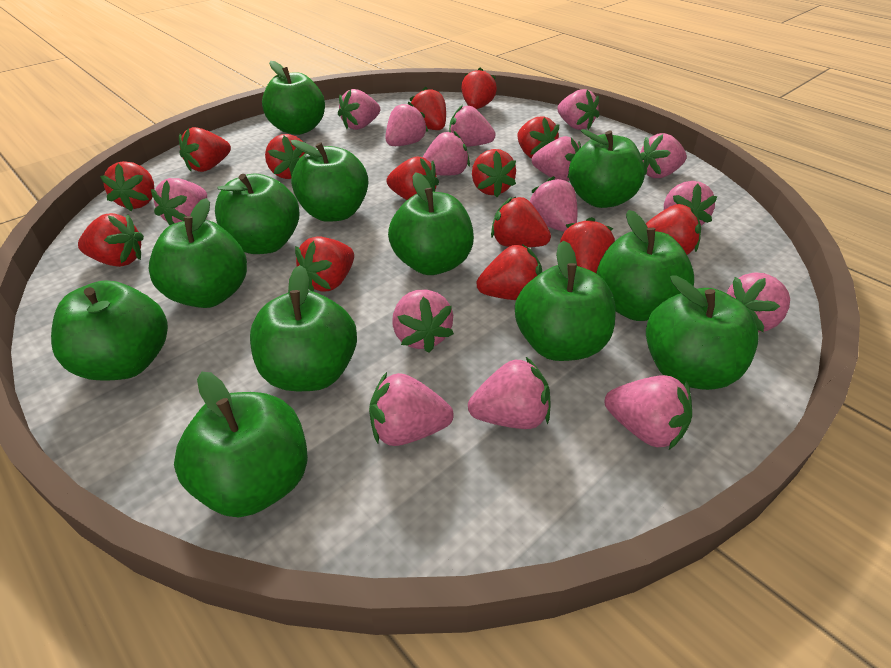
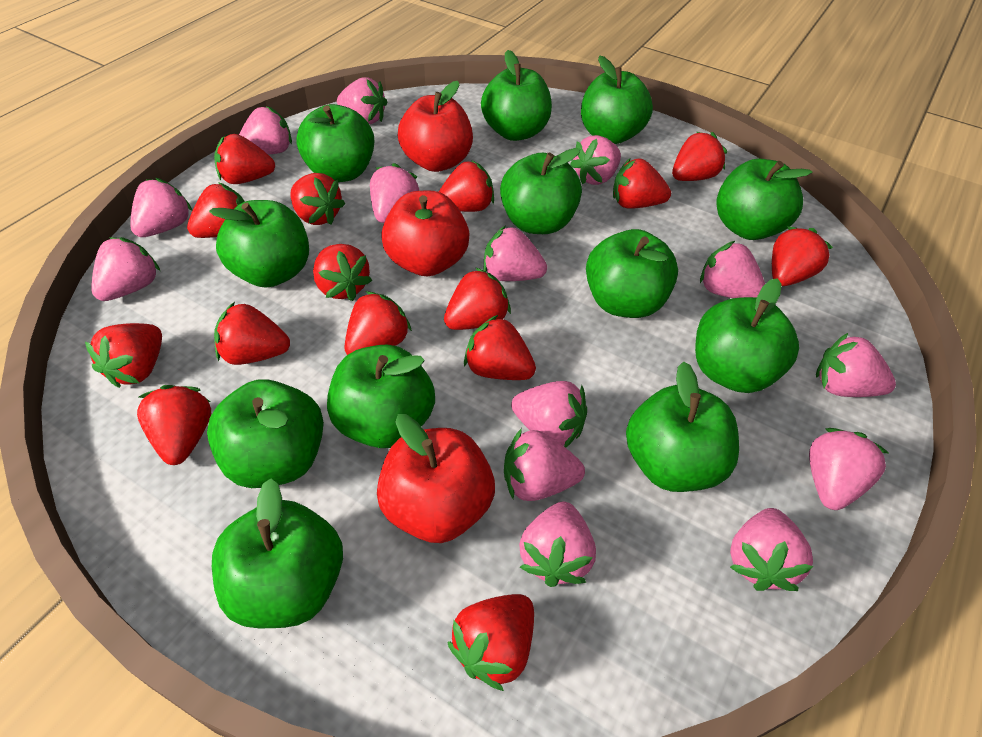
pink strawberry: [151,178,207,225] [338,89,380,130] [369,372,454,446] [385,102,428,146] [392,290,454,353] [423,131,470,176] [449,105,496,147] [468,357,551,429] [529,176,577,232] [532,136,581,181] [557,89,599,130] [605,375,692,450] [640,133,687,178] [664,181,718,226] [727,272,790,332] = 15 -> [91,237,160,301] [130,178,193,237] [239,106,292,155] [337,77,387,124] [370,163,420,223] [484,225,547,281] [504,428,585,501] [511,381,587,448] [519,502,596,587] [570,135,621,185] [700,241,765,298] [730,508,814,591] [809,428,888,510] [816,333,896,397] = 14
red apple: none = 0 -> [377,414,495,543] [381,191,469,276] [398,81,473,172] = 3
red strawberry: [78,213,144,267] [100,161,154,211] [179,127,231,172] [265,134,306,179] [295,236,354,292] [387,157,439,200] [410,87,446,130] [461,67,497,109] [472,149,516,197] [476,244,542,300] [491,197,551,247] [517,116,559,158] [560,217,615,273] [646,204,701,255] = 14 -> [85,323,162,388] [137,385,211,465] [187,182,245,238] [214,134,275,184] [214,302,290,365] [290,173,345,225] [313,244,372,301] [344,291,412,355] [439,160,494,212] [444,267,511,330] [447,594,534,691] [464,315,536,380] [613,158,671,209] [672,132,727,181] [772,226,833,286] = 15

